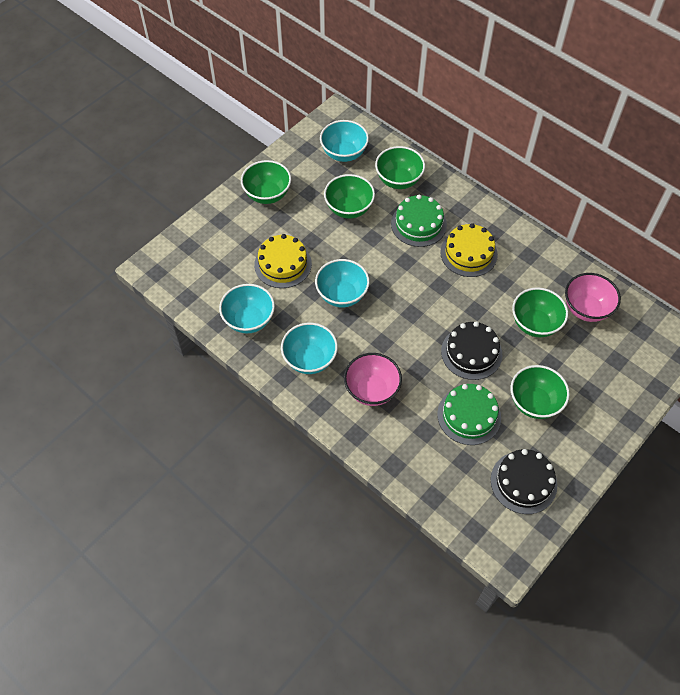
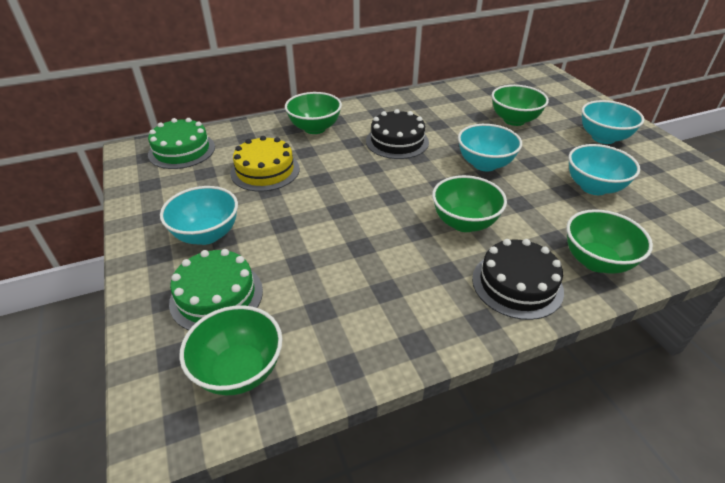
pink bowl: [344,353,402,406] [565,273,621,322] = 2 -> none = 0
yellow cake: [254,234,312,288] [440,223,498,277] = 2 -> [230,136,300,192] = 1

